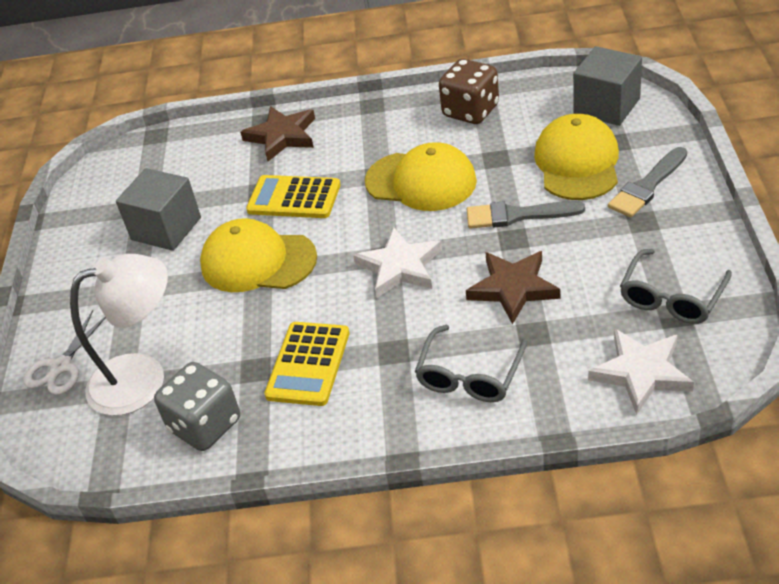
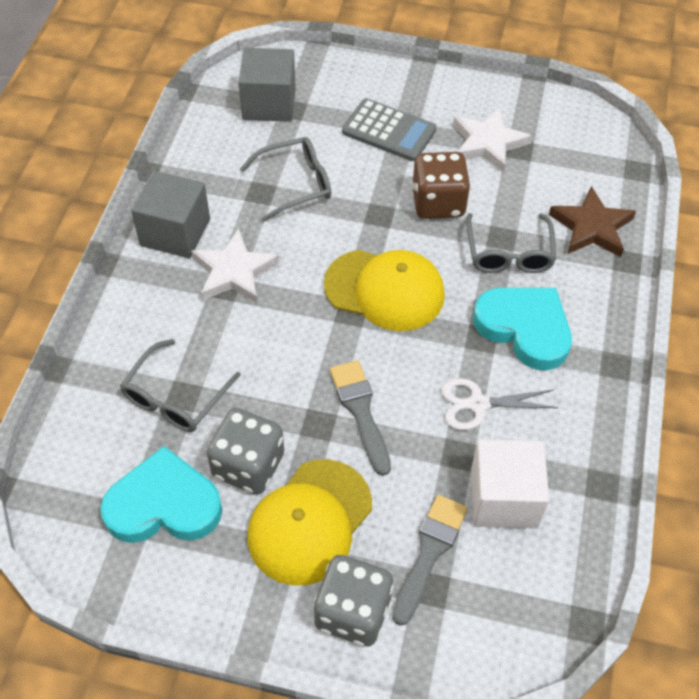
brown star: [240,106,315,161] [466,251,560,324] = 2 -> [549,186,636,257] = 1
grey calculator: none = 0 -> [342,98,437,161] = 1
grey dice: [154,362,240,451] = 1 -> [207,408,284,494] [313,555,394,647] = 2
grey glasses: [415,325,527,402] [620,249,732,324] = 2 -> [120,339,241,432] [240,137,331,222] [466,213,556,273] = 3
turquoise heart: none = 0 -> [100,446,222,543] [473,288,572,371] = 2
white cube: none = 0 -> [471,439,549,529] = 1
white lamp: [70,254,168,416] = 1 -> none = 0
yellow calculator: [246,175,341,218] [264,322,349,406] = 2 -> none = 0
yellow cap: [200,218,317,292] [365,142,477,211] [534,114,619,200] = 3 -> [248,459,372,586] [324,250,445,331] = 2

